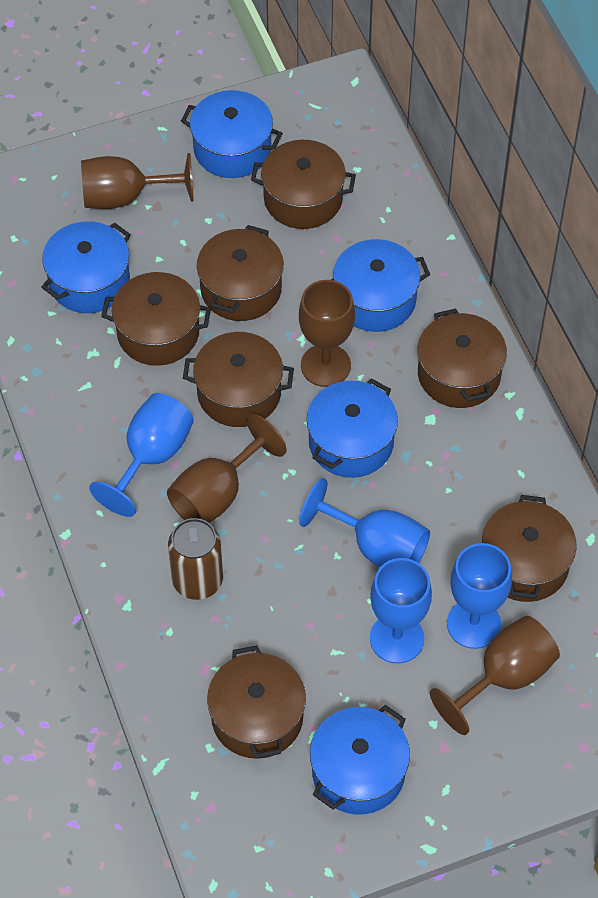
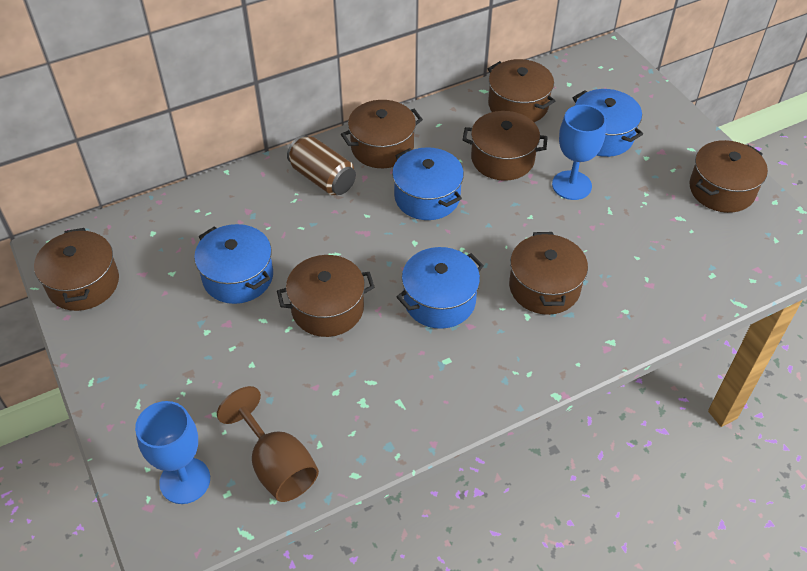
blue goblet: [89,393,194,517] [299,478,430,567] [370,558,432,664] [447,543,512,649] = 4 -> [135,401,210,504] [552,105,606,200] = 2
blue pot: [41,221,131,313] [181,90,283,178] [306,378,398,478] [310,705,410,815] [331,239,430,332] = 5 -> [194,224,273,304] [392,147,464,220] [397,247,484,329] [573,89,643,157] = 4
brown goblet: [81,153,193,209] [167,414,286,523] [299,280,355,387] [430,616,560,735] = 4 -> [217,386,319,502] = 1

